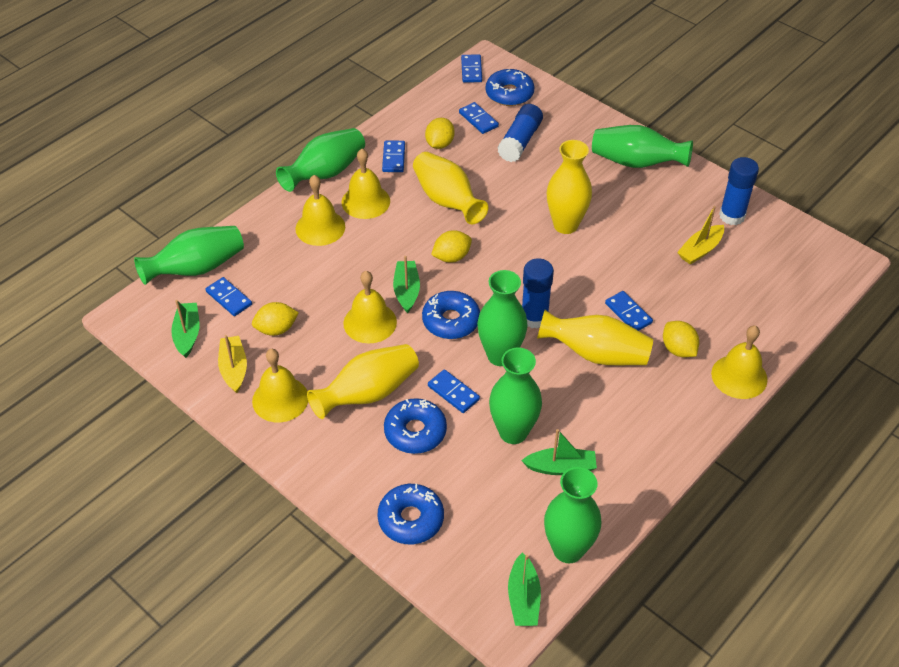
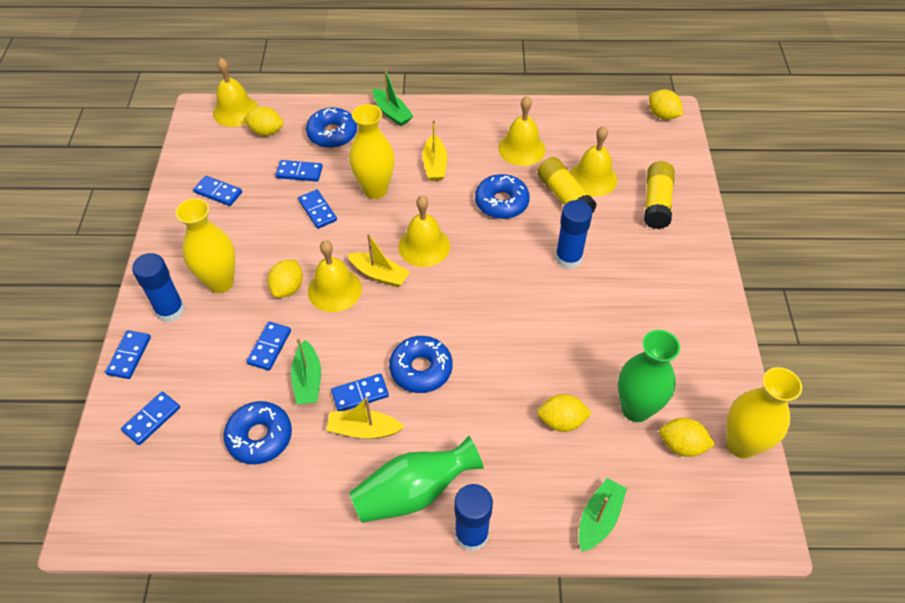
blue domino: [205,277,252,316] [382,141,405,172] [428,369,480,413] [459,102,499,134] [461,55,482,83] [605,291,653,331] = 6 -> [105,330,151,379] [121,392,180,445] [193,176,242,206] [246,322,291,371] [276,160,323,182] [298,189,337,229] [331,374,389,411] = 7
green boat: [171,300,199,358] [393,256,420,313] [508,552,541,626] [521,429,597,475] = 4 -> [291,338,321,404] [373,68,413,126] [579,478,627,552] = 3
green vase: [134,226,244,285] [276,128,365,192] [477,270,528,366] [489,348,542,444] [544,467,601,563] [592,125,693,168] = 6 -> [349,436,484,523] [618,330,680,422] = 2
yellow boat: [218,335,247,393] [677,206,724,265] = 2 -> [326,397,404,439] [347,233,410,287] [422,119,447,181] = 3
yellow glue stick: none = 0 -> [537,157,597,213] [644,161,675,229] = 2
yellow lemon: [252,302,299,336] [425,118,454,149] [431,230,472,263] [663,321,699,357] = 4 -> [243,107,284,136] [268,260,303,298] [538,394,592,432] [649,90,683,120] [659,418,715,457] = 5
yellow vase: [307,344,419,419] [413,152,488,224] [537,310,653,365] [547,140,592,234] = 4 -> [175,198,235,293] [349,104,395,199] [726,367,802,459] = 3

